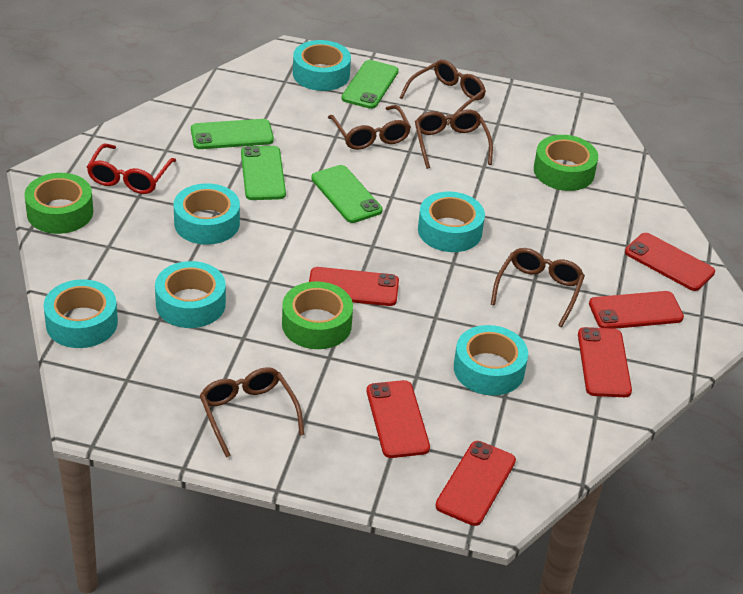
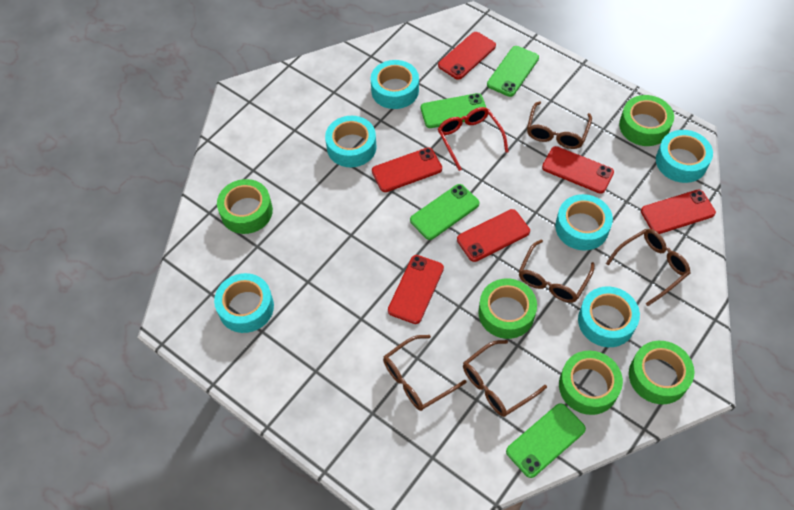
green tape: [24,173,93,234] [282,281,353,349] [534,135,598,191] = 3 -> [217,179,273,234] [478,278,537,339] [559,350,623,415] [619,95,674,146] [629,341,695,404] = 5

